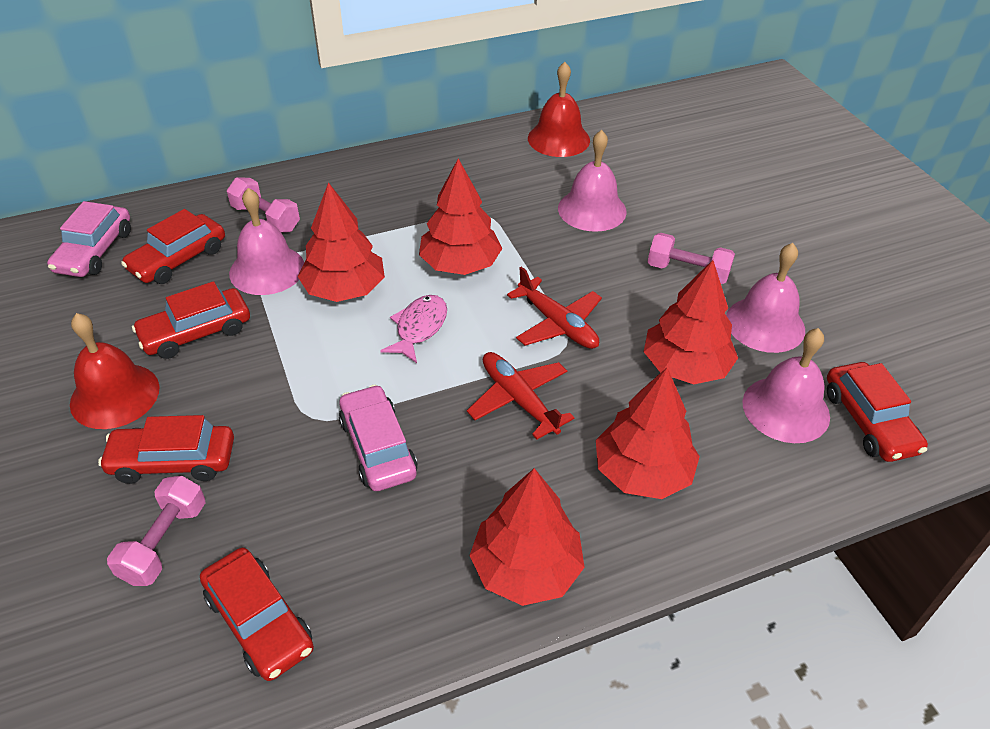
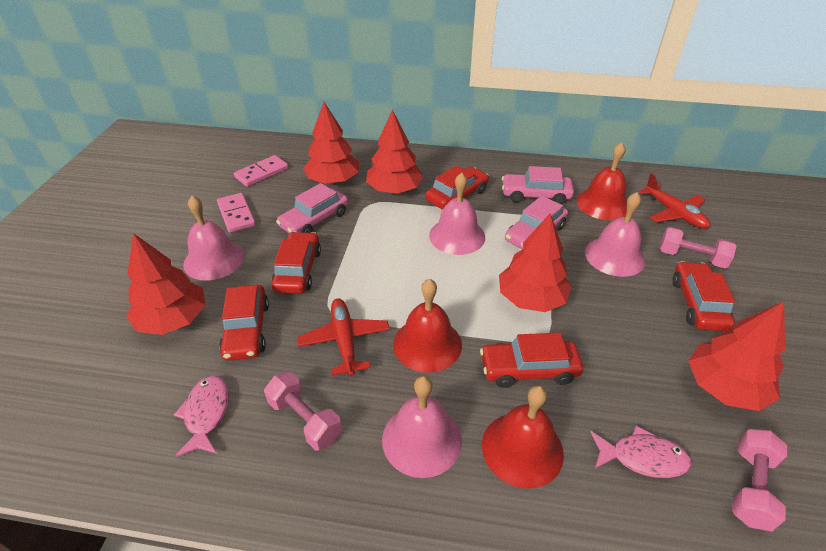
pink car: [47,201,131,277] [339,385,417,491] = 2 -> [276,183,348,234] [502,166,574,204] [505,196,568,249] = 3
pink domino: none = 0 -> [217,193,256,233] [234,155,289,187] = 2
pink fish: [380,295,447,363] = 1 -> [174,375,229,457] [590,426,691,478] = 2
red bell: [70,313,160,429] [528,62,590,157] = 2 -> [393,279,462,373] [482,386,564,489] [576,142,627,220] = 3

